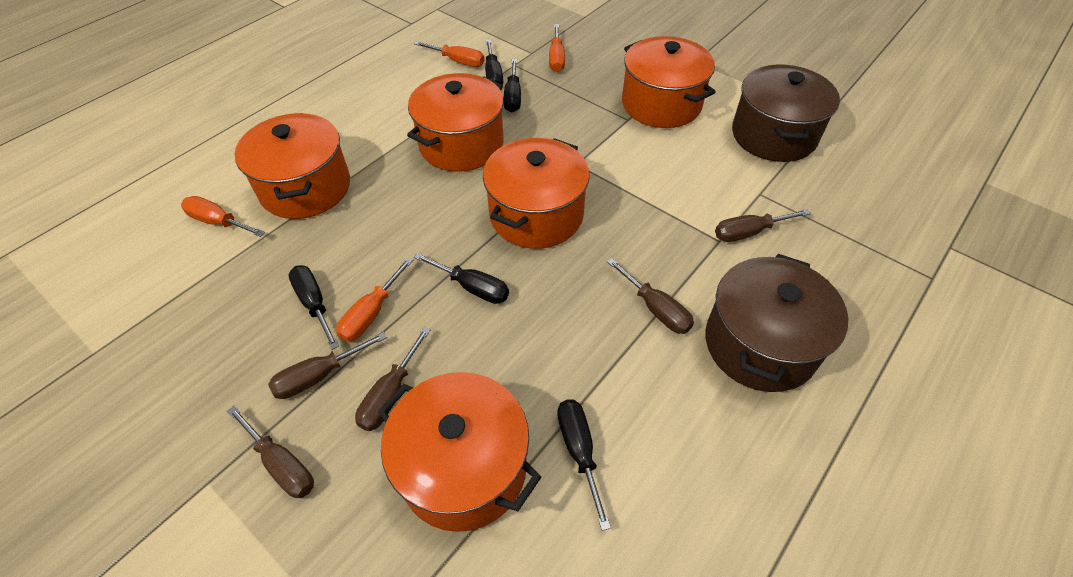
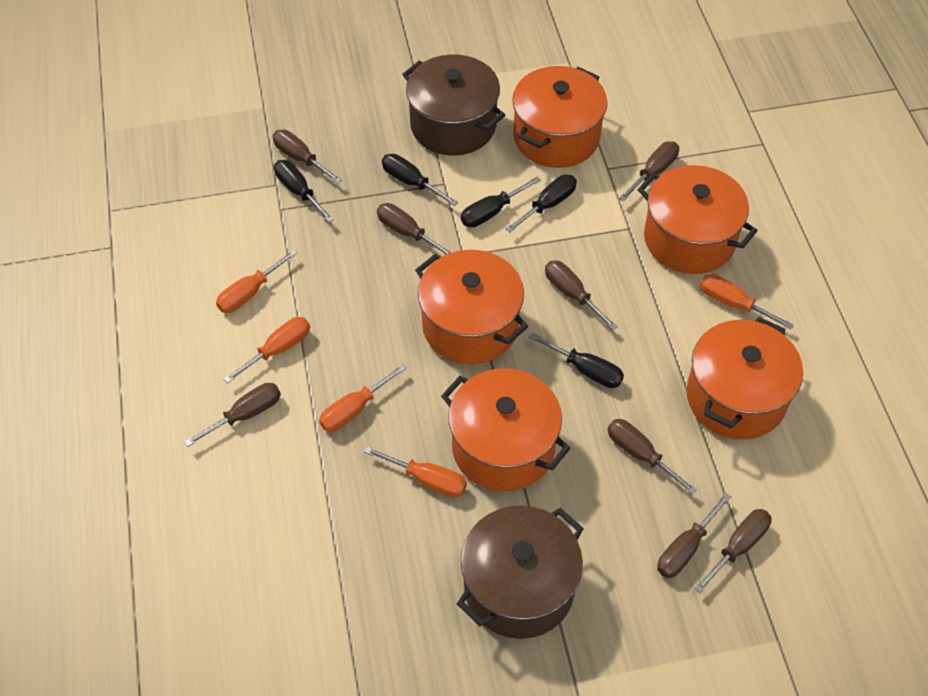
brown screwdriver: [227,406,314,498] [268,332,387,399] [355,327,431,431] [607,258,694,334] [715,209,811,242] = 5 -> [184,383,281,447] [272,129,342,183] [377,203,452,255] [545,260,618,330] [608,419,697,495] [619,141,679,202] [657,493,731,578] [694,509,772,593] = 8
orange screwdriver: [181,196,265,237] [336,257,414,342] [414,41,484,67] [549,24,565,72] = 4 -> [216,249,297,313] [223,317,310,383] [319,364,407,432] [364,446,467,497] [700,274,794,330] = 5

